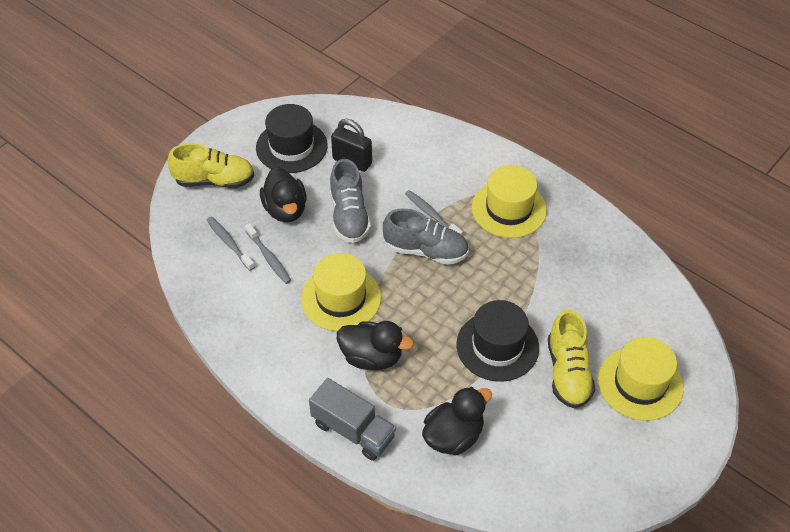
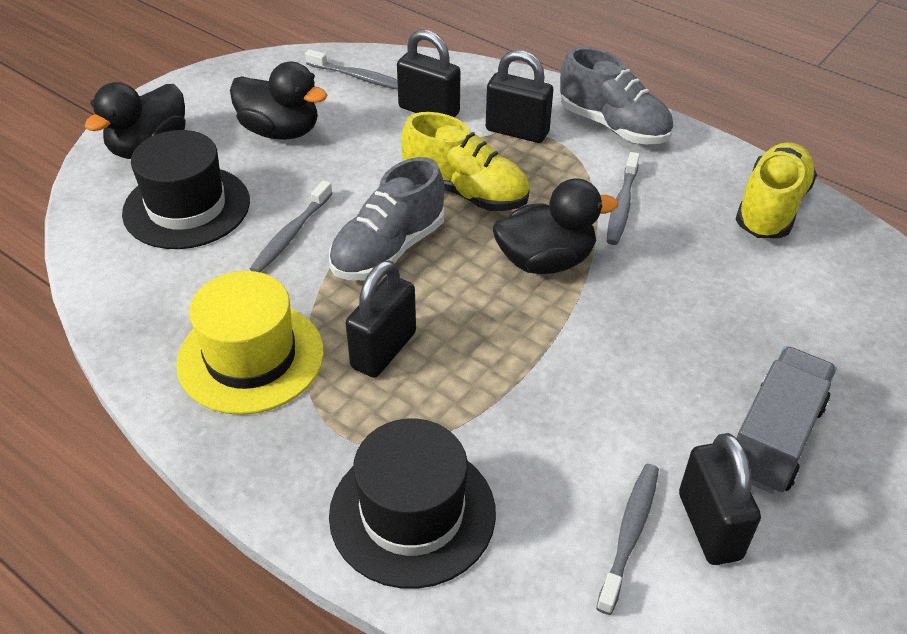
black padlock: [331,119,372,172] = 1 -> [346,260,416,378] [397,30,460,118] [486,50,553,143] [679,433,761,565] = 4
grey toothbrush: [207,216,255,271] [245,223,291,284] [405,190,463,236] = 3 -> [250,180,333,272] [305,49,398,90] [596,464,659,615] [607,152,640,245] = 4
yellow hat: [301,253,381,331] [472,165,547,238] [598,337,684,421] = 3 -> [176,271,324,415] = 1

